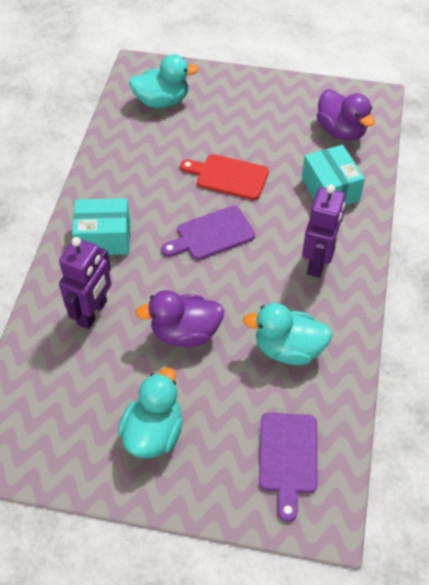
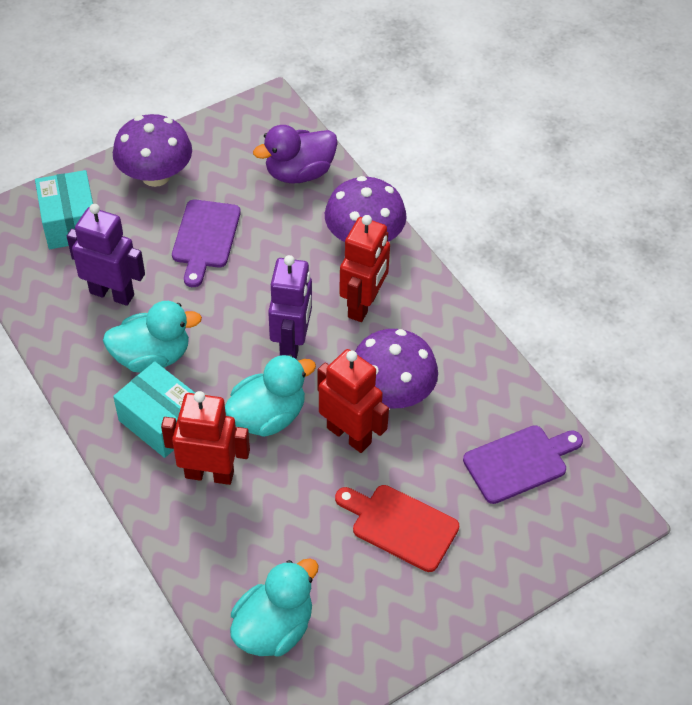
purple duck: [135,290,224,347] [317,89,375,141] = 2 -> [253,125,338,184] = 1
purple mushroom: none = 0 -> [113,114,192,187] [325,176,407,242] [355,329,438,408] = 3
red robot: none = 0 -> [161,391,250,485] [318,349,389,453] [339,215,390,322] = 3

